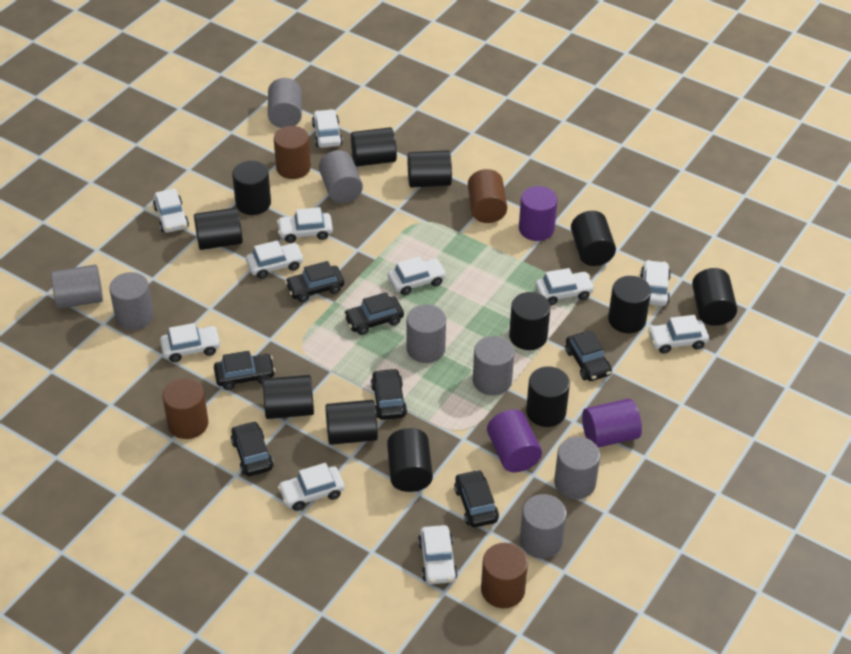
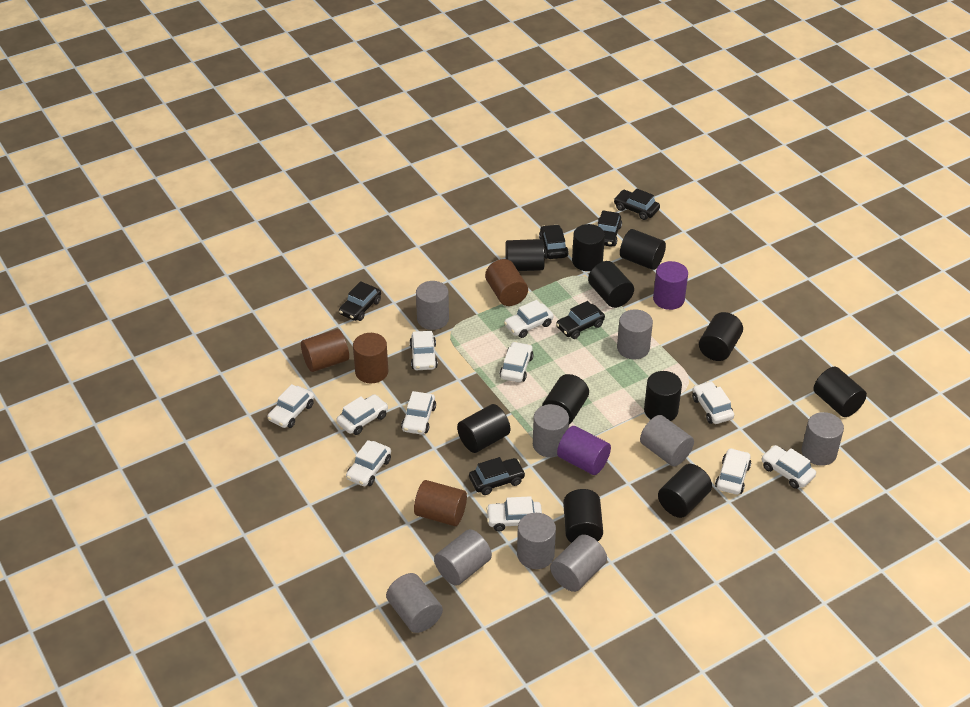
black car: [214,351,275,390] [231,421,274,476] [285,261,344,302] [344,292,404,335] [371,368,407,420] [454,469,499,527] [565,331,612,381] = 7 -> [339,281,381,321] [469,457,526,495] [539,224,569,259] [556,301,605,339] [598,210,622,247] [614,189,660,220] = 6
black cylinder: [194,208,243,250] [232,161,271,215] [263,375,314,419] [325,400,378,445] [351,127,397,167] [387,428,433,492] [407,150,452,188] [509,292,551,350] [526,366,570,427] [571,211,616,266] [608,276,651,333] [692,268,737,326] = 12 -> [457,404,510,453] [505,239,545,271] [542,374,589,424] [563,489,603,543] [572,224,605,271] [588,261,634,308] [620,229,666,270] [644,371,682,421] [658,464,712,518] [699,312,743,361] [814,367,867,417] = 11
grey cylinder: [51,265,103,309] [109,272,154,330] [268,78,302,128] [319,150,363,203] [407,304,446,363] [473,336,514,396] [520,494,567,558] [554,437,600,499] = 8 -> [386,573,443,633] [416,281,449,330] [434,529,492,586] [517,513,556,569] [533,404,569,457] [550,535,607,592] [617,309,653,359] [640,415,694,466] [802,412,844,466] = 9
purple cylinder: [487,409,542,472] [519,186,557,241] [582,399,642,448] = 3 -> [557,426,611,475] [653,261,688,310] = 2

